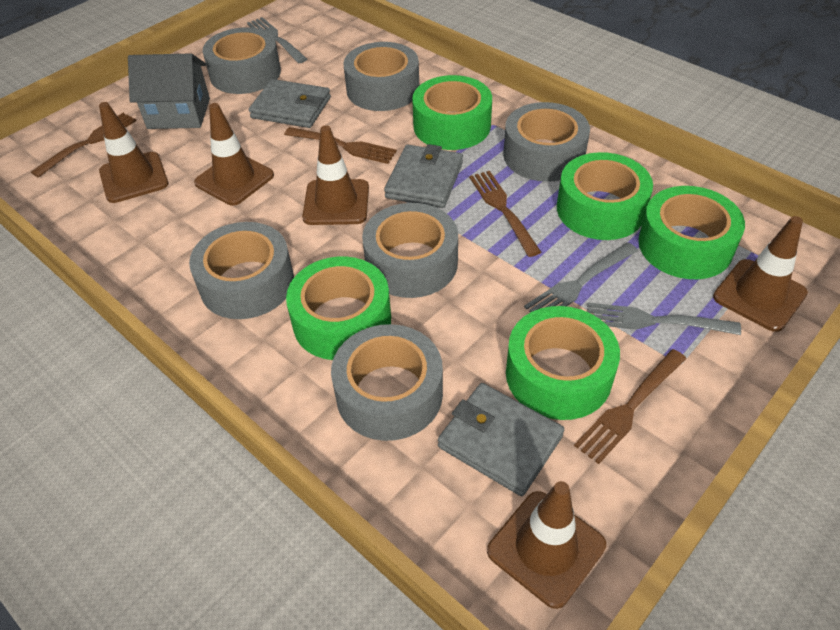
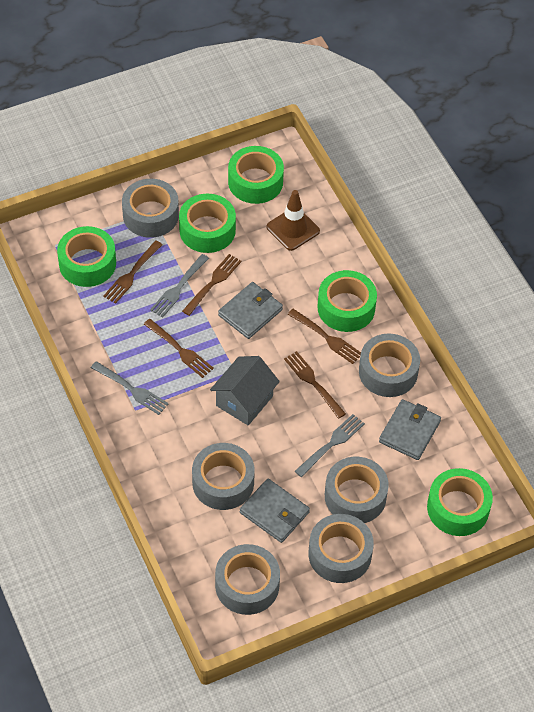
brown fork: [31,113,137,178] [284,127,397,164] [469,171,541,257] [574,349,686,464] = 4 -> [103,240,163,304] [144,319,214,378] [182,254,242,316] [284,351,346,419] [287,309,361,364] = 5
brown traffic cone: [99,102,168,203] [194,103,274,206] [302,125,369,225] [487,481,606,609] [713,216,808,332] = 5 -> [266,190,320,251] = 1

